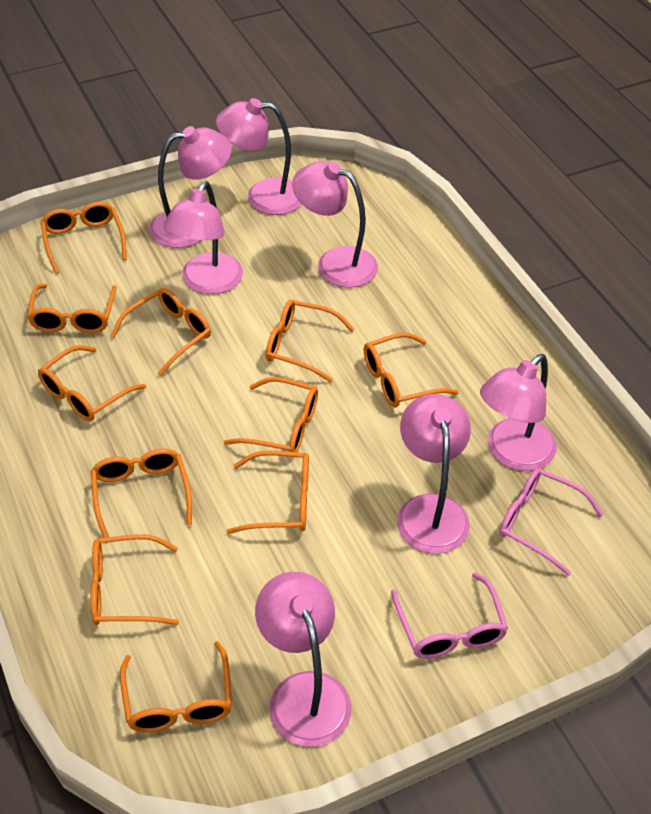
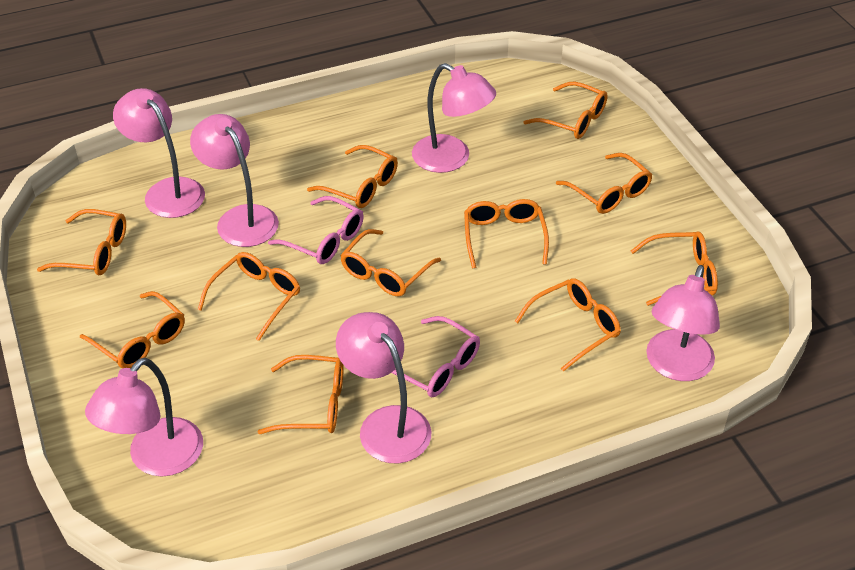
pink lamp: [149,126,232,248] [163,181,243,294] [216,98,301,215] [255,572,351,747] [292,161,378,288] [397,394,471,554] [480,354,557,471] = 7 -> [85,358,203,476] [113,88,205,218] [190,114,279,247] [336,312,431,463] [412,63,496,173] [646,265,720,381] = 6

